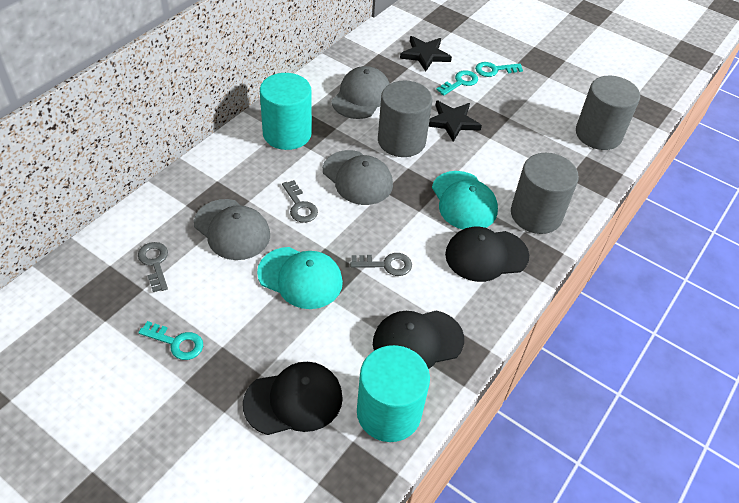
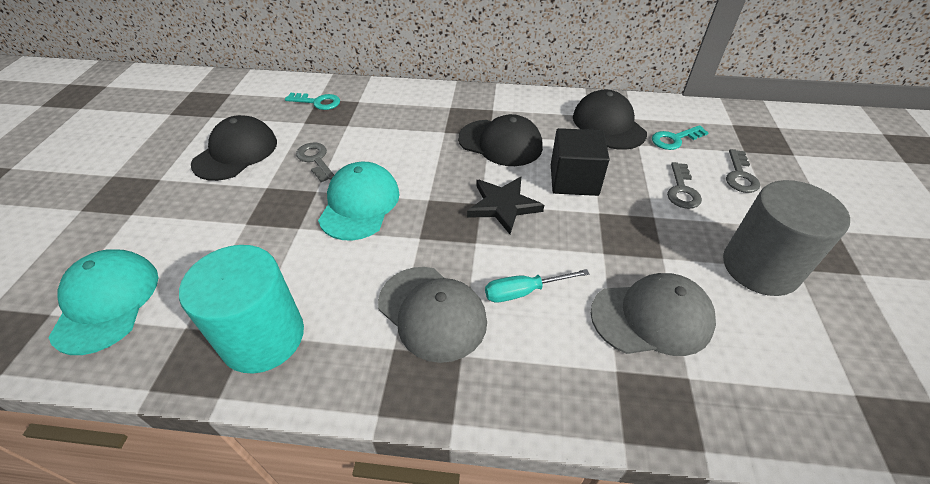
black cube: none = 0 -> [551,128,610,196] = 1
black star: [400,36,452,72] [429,100,482,142] = 2 -> [467,177,544,234] = 1
grey cap: [194,199,270,260] [323,150,393,205] [332,66,390,119] = 3 -> [378,267,487,363] [591,273,716,356] = 2
grey cylinder: [378,80,432,157] [511,153,579,234] [576,76,640,150] = 3 -> [723,180,850,296] = 1
turquoise cylinder: [260,73,312,150] [357,345,430,442] = 2 -> [179,245,304,373] = 1
turquoise key: [138,321,203,360] [436,70,478,96] [475,62,523,77] = 3 -> [285,93,340,110] [652,125,709,150] = 2
turquoise screwdriver: none = 0 -> [485,269,589,303] = 1

